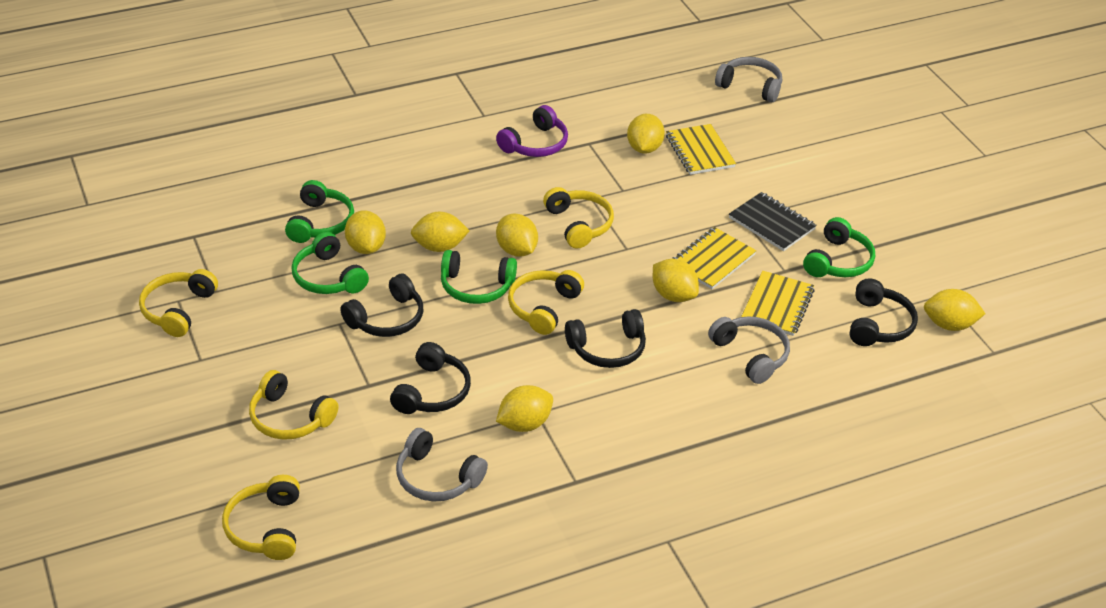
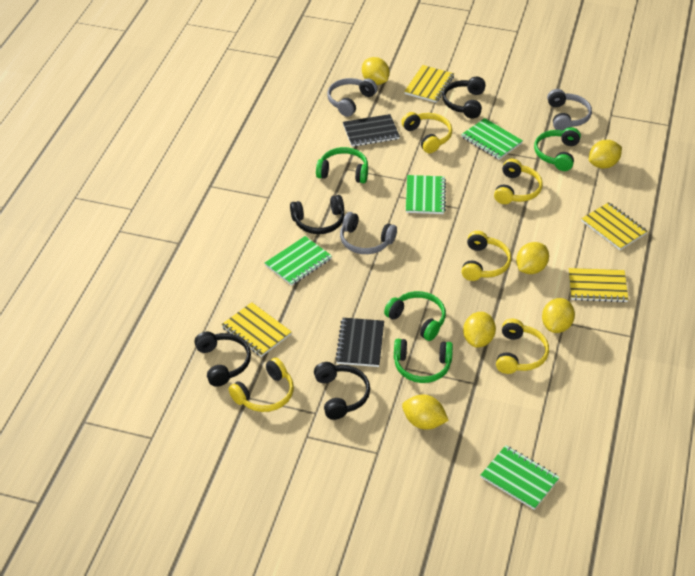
black notebook: [729,192,817,251] = 1 -> [335,318,384,367] [343,114,400,147] = 2
green notebook: none = 0 -> [265,236,332,286] [406,175,446,214] [461,118,523,159] [481,445,560,510] = 4
purple headphones: [496,105,568,157] = 1 -> none = 0
yellow lemon: [345,210,386,254] [411,212,470,252] [496,214,538,257] [496,385,553,432] [627,114,665,153] [653,259,699,302] [924,289,985,331] = 7 -> [362,57,390,85] [402,395,449,430] [463,312,496,348] [516,242,549,274] [542,298,575,333] [589,140,622,169] = 6
yellow notebook: [666,124,736,175] [672,227,756,289] [741,271,815,336] = 3 -> [221,302,292,357] [404,65,454,103] [569,268,628,302] [581,202,648,250] = 4

